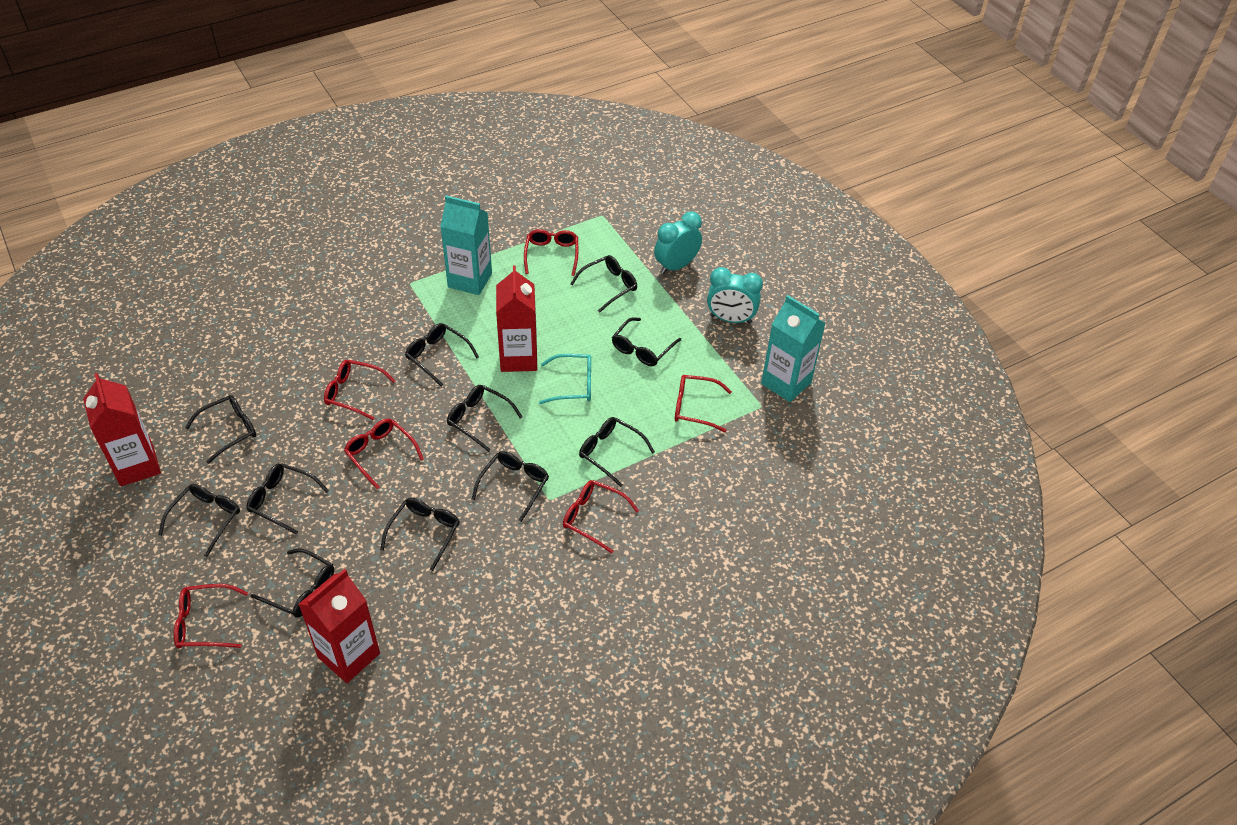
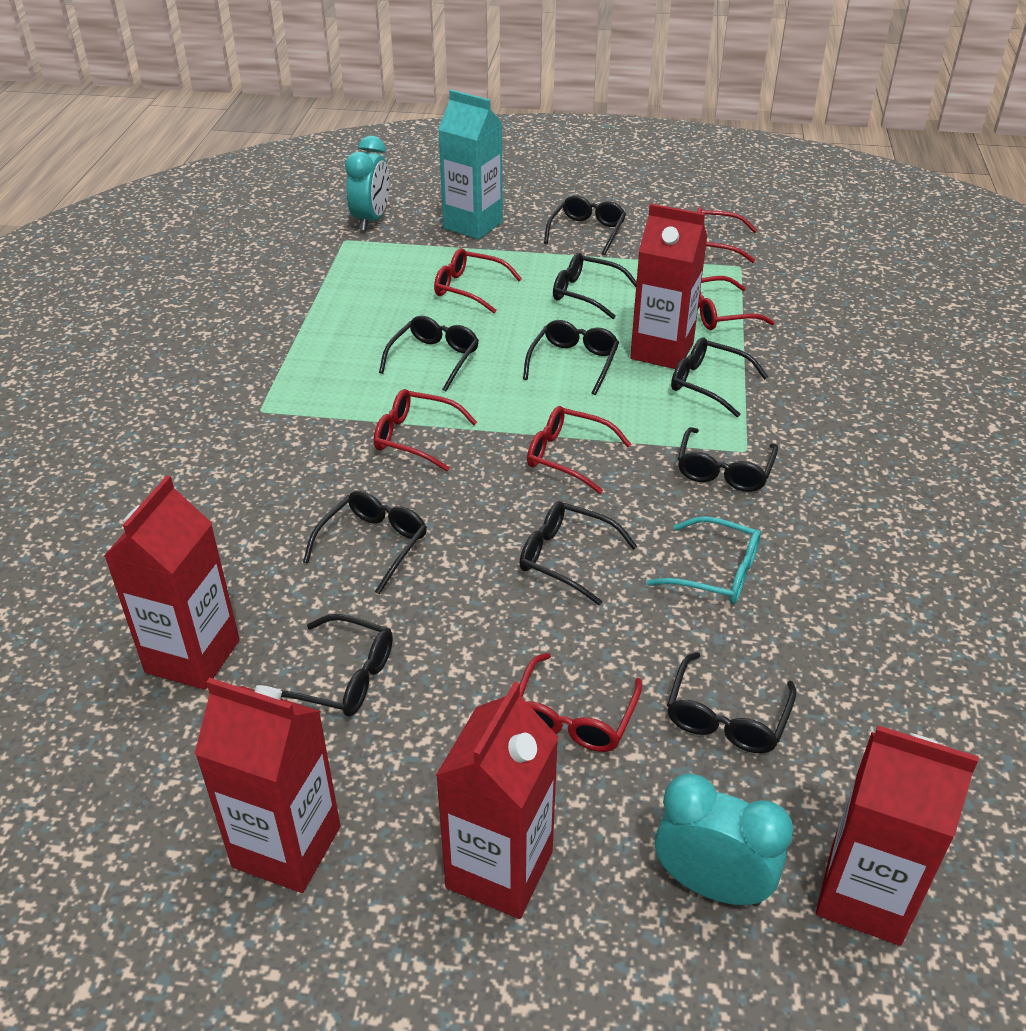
black glasses: [158,484,240,557] [185,395,256,464] [247,463,329,535] [251,548,334,618] [380,498,460,571] [405,323,479,386] [447,385,522,452] [472,451,549,522] [570,255,637,313] [579,417,655,487] [612,317,681,366] = 11 -> [281,614,393,717] [303,491,427,594] [379,316,479,392] [519,501,637,605] [523,320,619,395] [544,195,626,255] [553,253,637,319] [667,652,797,753] [671,337,768,417] [678,427,778,492] = 10
red carton: [83,373,161,486] [298,569,380,683] [496,265,537,372] = 3 -> [104,475,240,690] [195,678,341,893] [436,681,558,919] [630,204,707,369] [816,725,979,946] = 5
turquoise carton: [440,195,492,295] [761,295,826,402] = 2 -> [438,90,503,239] = 1

